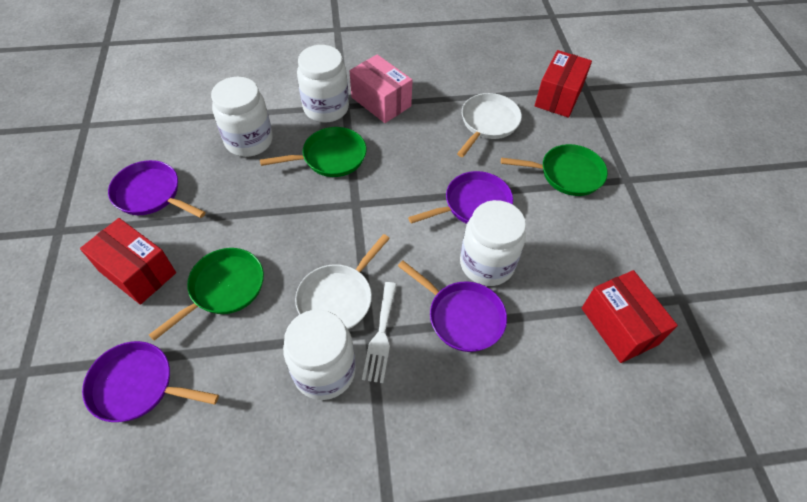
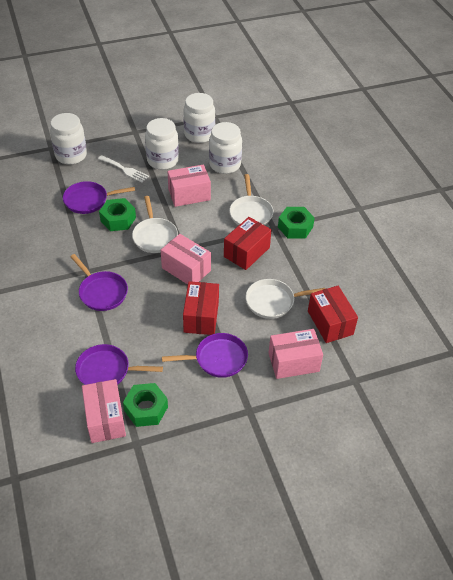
green nut: none = 0 -> [99,198,136,231] [123,383,168,427] [278,207,315,239] = 3
green pan: [149,248,264,341] [260,127,366,177] [501,144,608,196] = 3 -> none = 0
pink box: [350,54,413,123] = 1 -> [82,379,126,443] [161,234,211,284] [167,165,211,207] [269,329,323,379] = 4
white pan: [295,234,390,329] [457,93,522,157] = 2 -> [132,196,178,253] [229,174,274,225] [246,279,325,319] = 3

